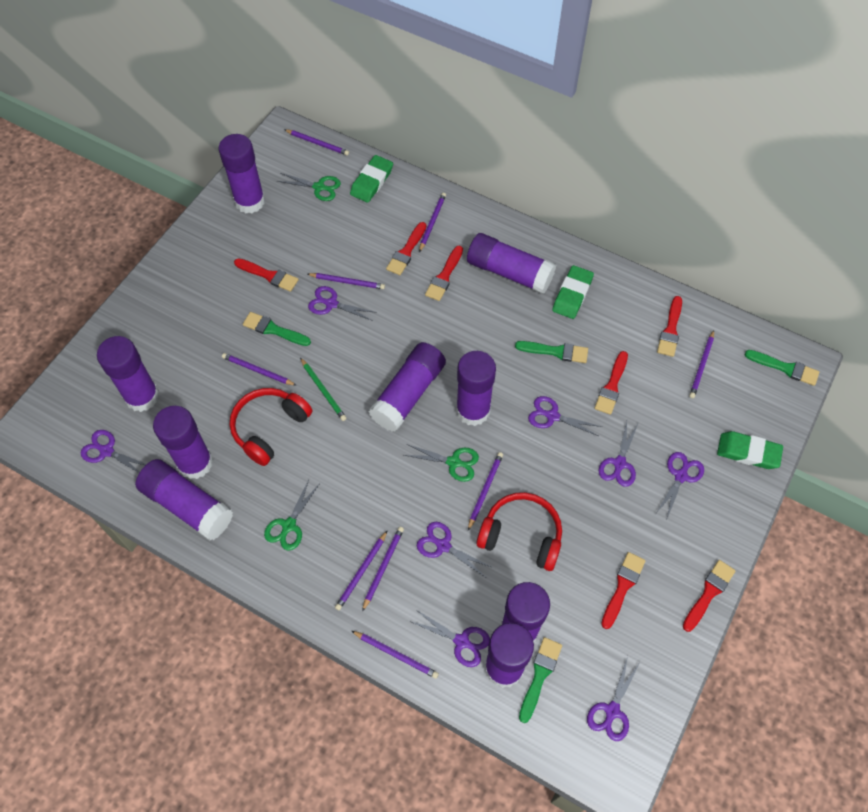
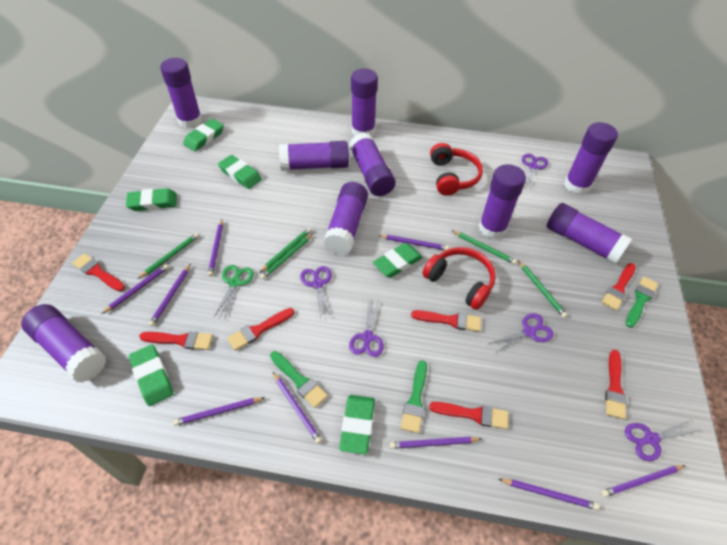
green brush: [243,312,311,346] [515,341,588,363] [519,637,562,723] [745,350,819,386] = 4 -> [270,351,328,408] [400,360,427,433] [626,277,658,328] = 3
green eraser: [350,155,393,203] [552,265,594,319] [717,431,783,469] = 3 -> [126,188,177,211] [129,345,173,406] [183,119,224,152] [218,155,262,189] [339,395,375,454] [373,243,423,278] = 6
green pencil: [300,358,347,421] = 1 -> [138,233,199,279] [260,228,311,273] [260,234,313,279] [451,230,517,264] [518,260,567,318] = 5
green scissors: [264,480,320,550] [277,173,341,201] [404,444,479,482] = 3 -> [214,265,254,320] = 1
purple scissors: [81,430,146,473] [308,286,377,321] [410,611,490,667] [417,522,493,577] [528,396,602,436] [587,656,640,741] [598,421,639,487] [656,452,704,521] = 8 -> [300,266,332,319] [349,298,384,357] [489,313,553,354] [522,153,548,191] [625,419,701,461] = 5

